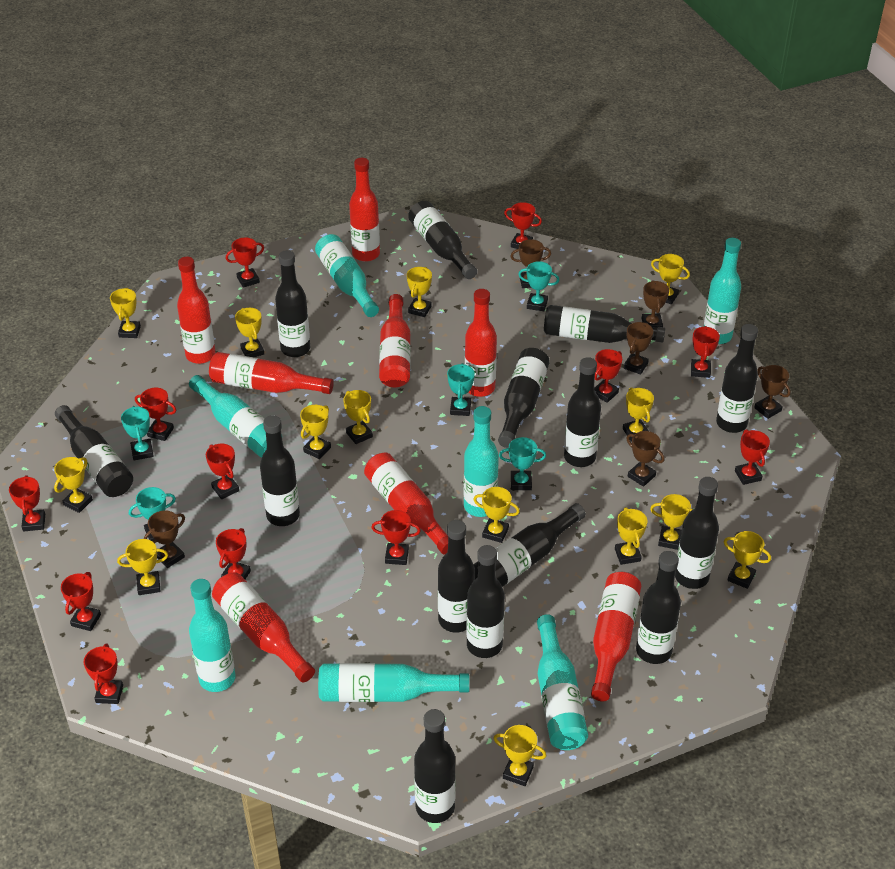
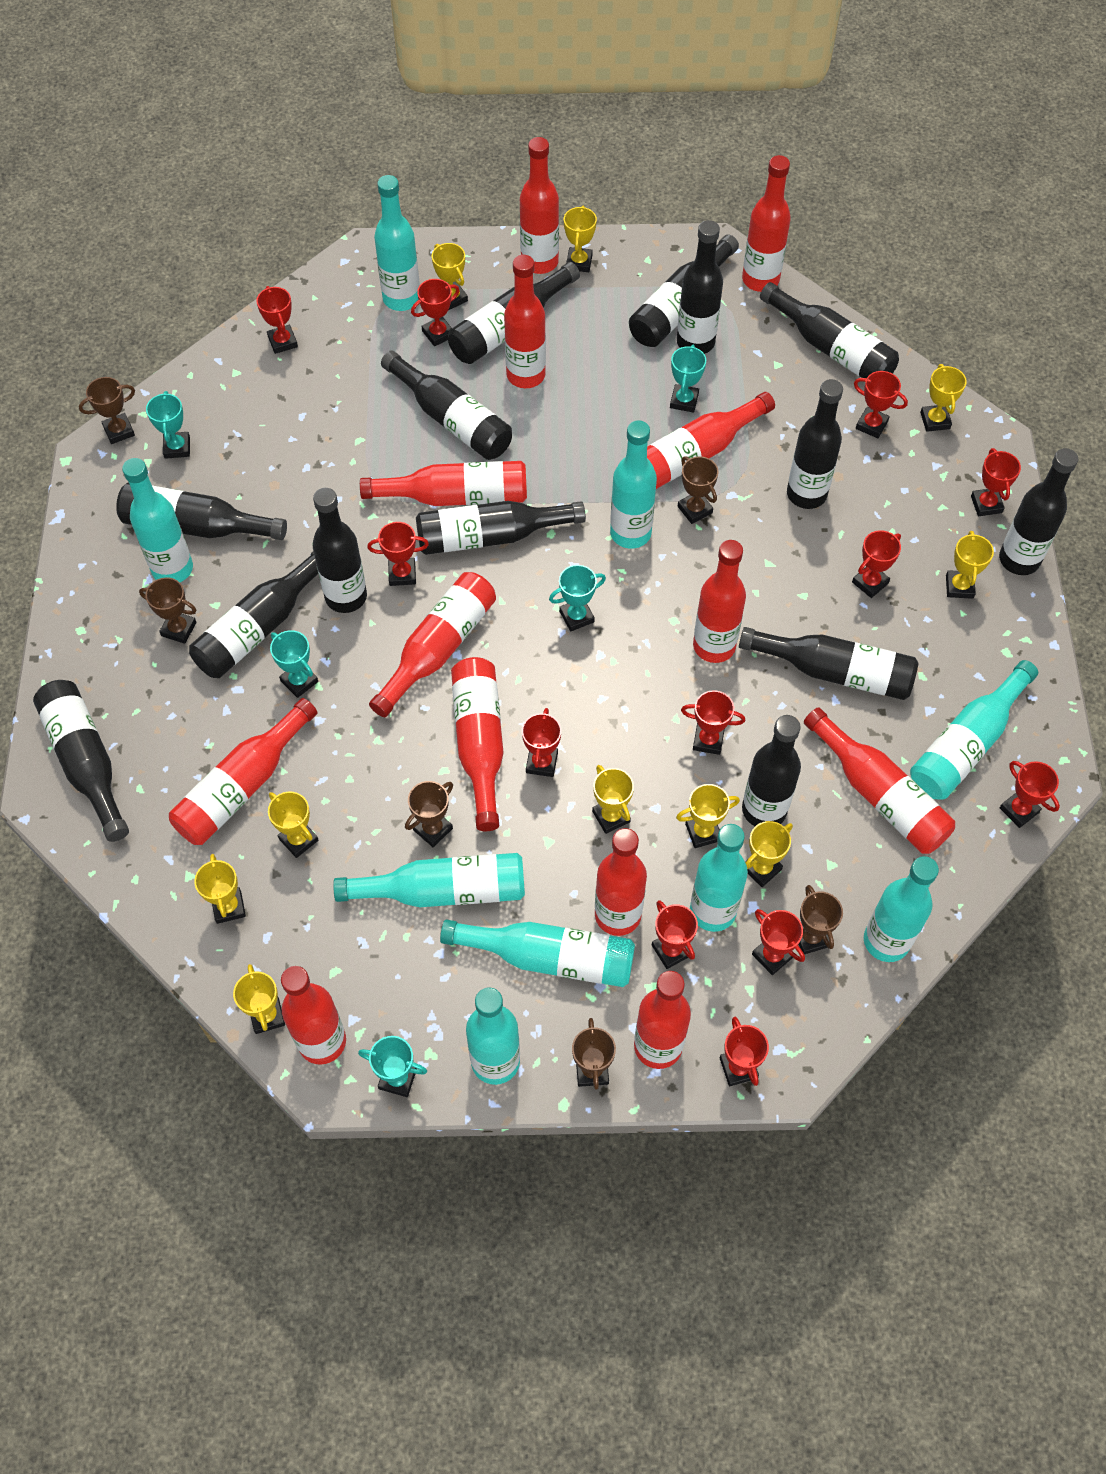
red bottle: [177,257,216,364] [209,352,334,394] [212,572,315,682] [349,158,380,262] [364,452,448,555] [379,294,411,388] [465,289,497,397] [591,572,641,701] = 8 -> [169,698,318,845] [281,966,346,1065] [360,461,527,506] [369,572,496,717] [451,657,503,831] [504,255,546,388] [520,137,559,274] [595,828,647,936] [634,971,691,1069] [647,392,775,489] [693,540,746,663] [742,155,791,292] [804,707,955,854] = 13
turquoise bottle: [189,375,267,457] [189,579,236,692] [315,234,379,317] [318,663,470,702] [464,406,499,517] [537,614,588,750] [704,238,741,344] = 7 -> [122,458,193,582] [333,853,525,907] [374,175,420,311] [440,919,635,987] [466,988,520,1085] [610,420,657,549] [690,824,748,932] [864,856,939,962] [910,660,1038,800] = 9
yellow trophy: [54,457,93,513] [110,288,141,338] [117,539,168,595] [235,308,264,357] [300,405,331,459] [343,390,373,444] [407,267,432,317] [473,487,520,543] [493,725,546,786] [615,507,648,565] [623,387,654,442] [650,494,693,550] [651,254,690,304] [724,531,771,589] = 14 -> [194,854,246,924] [233,964,285,1034] [268,792,318,858] [432,243,468,310] [564,206,597,272] [592,765,634,834] [676,784,740,848] [745,821,793,887] [920,364,967,432] [946,531,994,599] = 10

